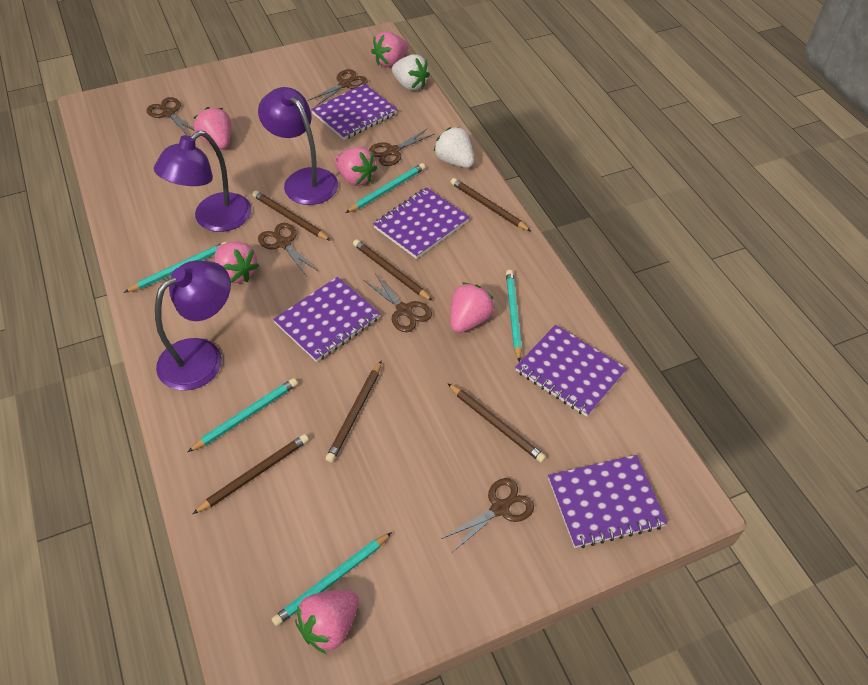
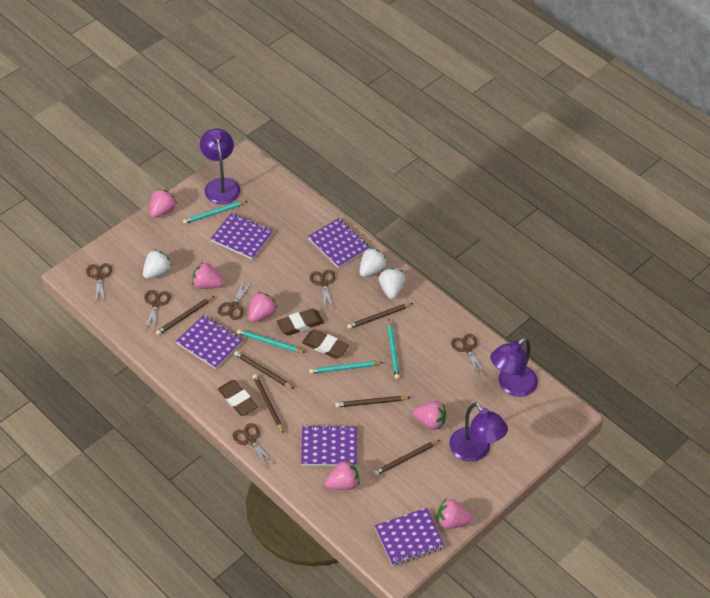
brown eraser: none = 0 -> [218,380,258,416] [277,309,324,335] [302,330,349,359] = 3
turquoise pencil: [124,242,227,293] [188,378,298,452] [272,532,392,626] [346,163,426,213] [506,270,522,362] = 5 -> [183,201,247,224] [237,329,306,353] [309,361,383,374] [388,320,400,379] = 4
white strawberry: [392,54,430,91] [433,127,474,168] = 2 -> [143,249,172,279] [359,247,388,277] [378,268,405,299] = 3

